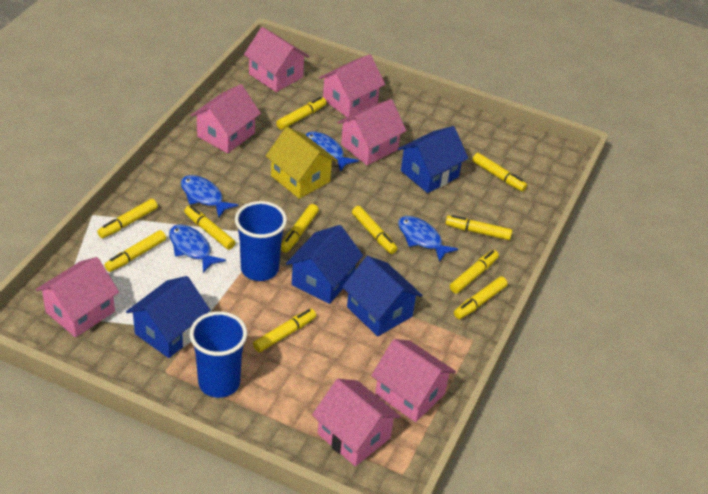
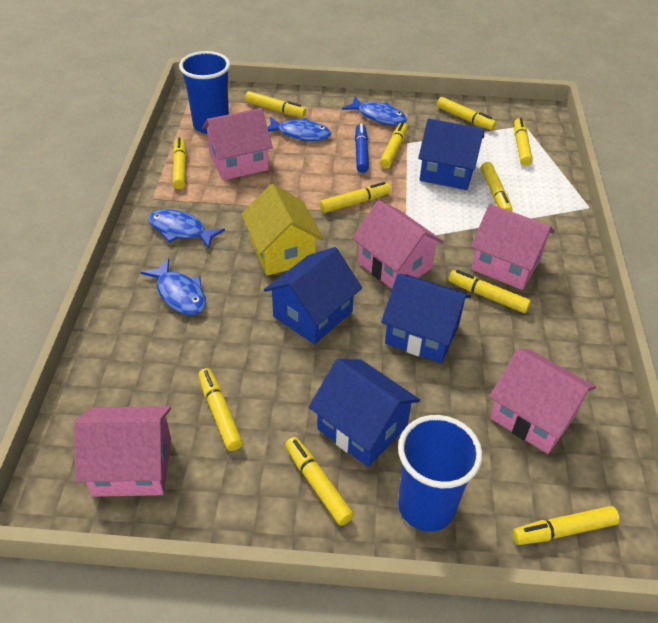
blue marker: none = 0 -> [355,124,369,173] = 1
pink house: [35,257,119,338] [191,84,261,153] [244,27,309,92] [312,379,401,466] [319,54,385,117] [337,99,406,165] [371,339,456,422] = 7 -> [74,406,171,497] [202,108,273,180] [352,200,444,289] [471,204,555,290] [489,349,596,454] = 5

